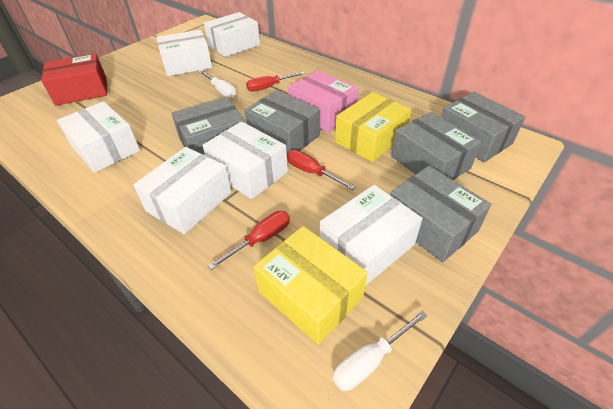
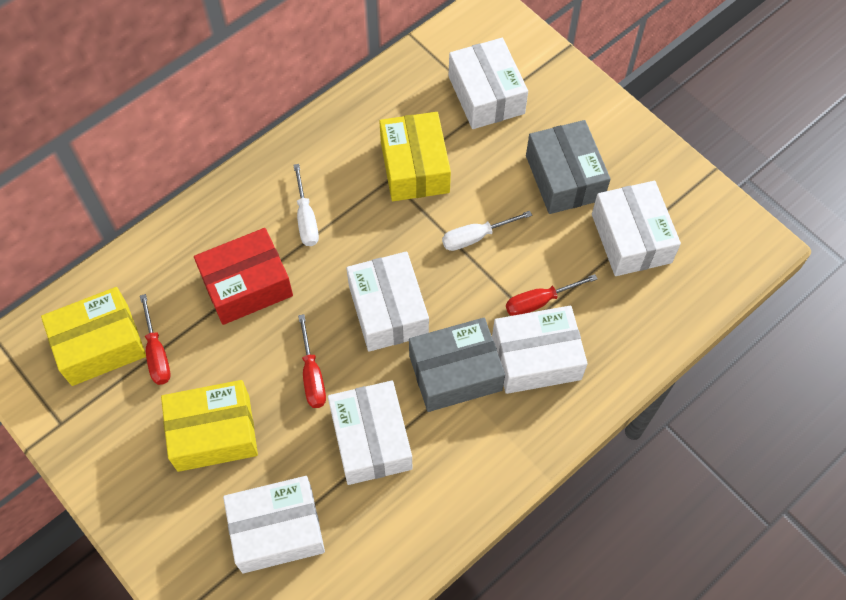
grey box: [172,97,245,155] [245,90,320,154] [390,166,491,262] [391,112,481,180] [441,92,525,162] = 5 -> [409,318,505,412] [526,120,611,214] = 2
pink box: [288,70,359,133] = 1 -> none = 0
yellow box: [254,226,368,345] [335,92,412,162] = 2 -> [41,287,146,386] [161,380,258,472] [379,112,451,201] = 3

